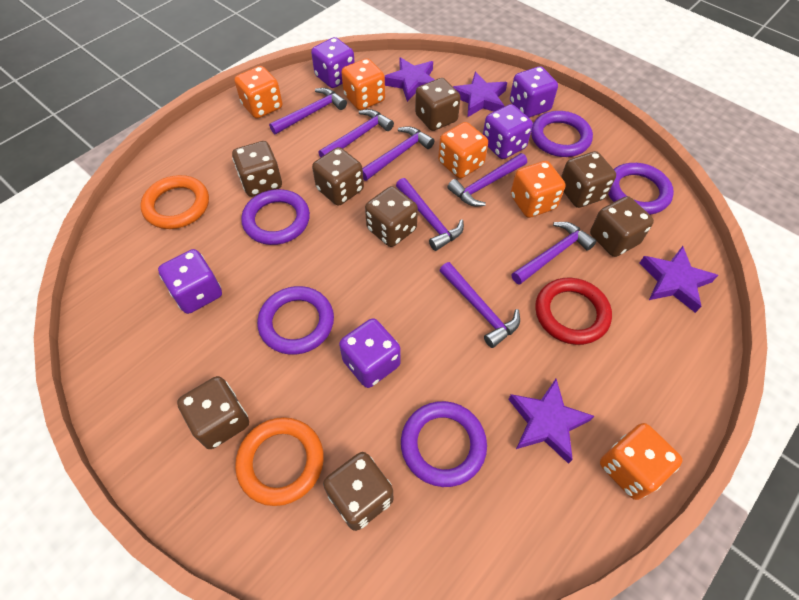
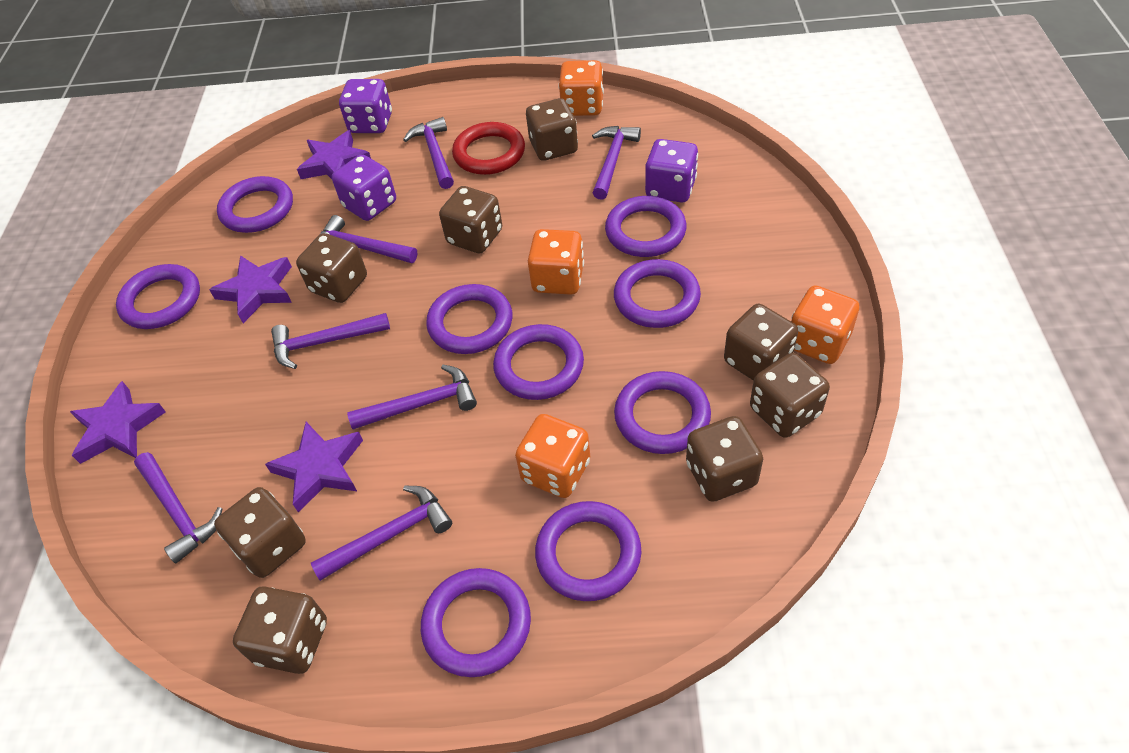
orange dice: [234,66,282,119] [341,58,385,110] [438,122,488,178] [511,161,565,218] [600,423,683,500] = 5 -> [515,414,590,498] [528,229,584,295] [558,60,604,116] [791,286,859,364] = 4
orange ring: [140,175,209,229] [235,417,324,506] = 2 -> none = 0
purple dice: [158,249,222,314] [311,37,355,88] [339,318,401,388] [483,104,533,159] [510,66,558,118] = 5 -> [332,154,396,221] [339,79,392,133] [645,139,698,202] = 3
purple ring: [241,189,310,245] [257,286,334,355] [401,401,487,487] [531,111,593,157] [608,163,674,215] = 5 -> [116,264,200,329] [217,176,293,233] [421,568,531,677] [426,284,513,354] [493,324,584,400] [535,501,641,601] [605,196,687,257] [614,259,701,328] [614,371,711,454] = 9

